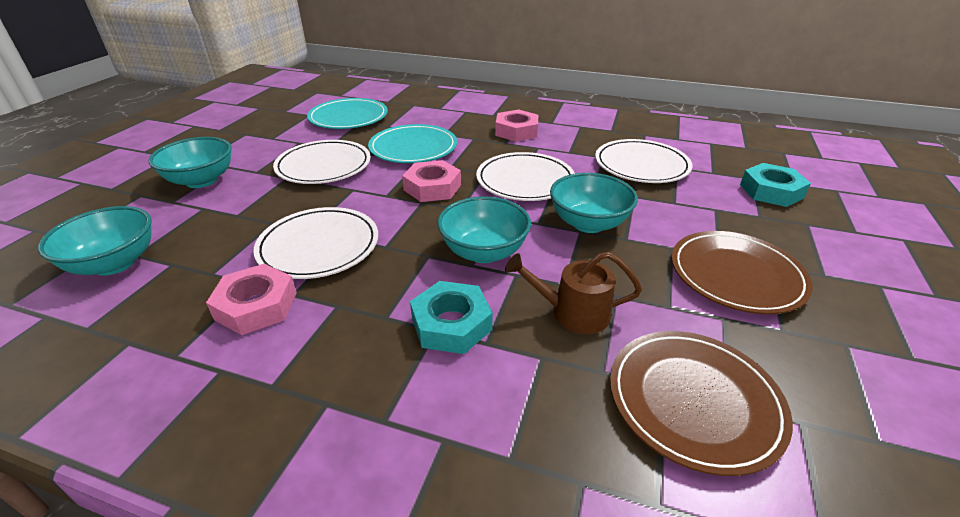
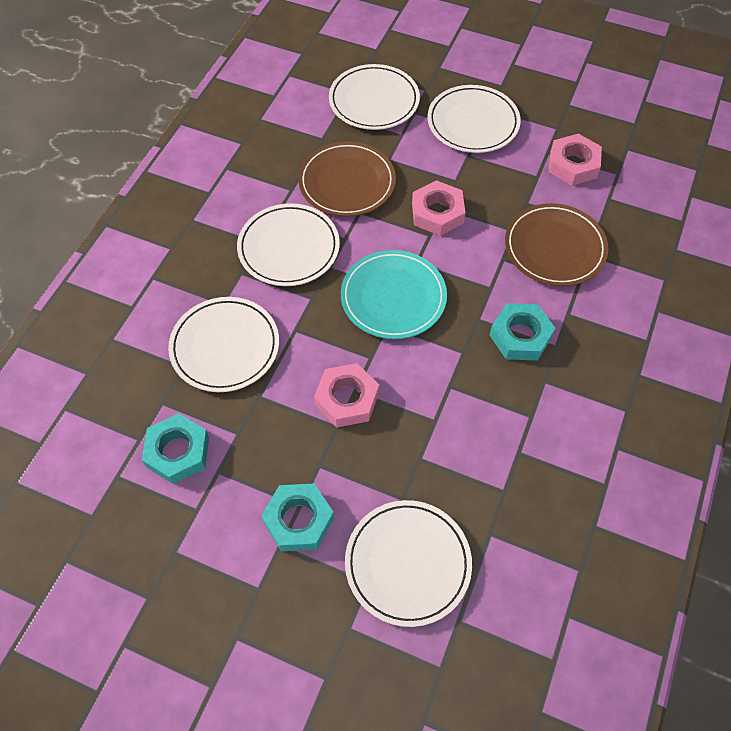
brown watering can: [505,252,642,334] = 1 -> none = 0
turquoise bowl: [38,206,152,275] [149,137,232,188] [437,196,531,263] [550,173,638,233] = 4 -> none = 0
turquoise nut: [410,281,493,354] [740,163,811,207] = 2 -> [142,414,209,484] [261,483,334,551] [489,303,555,361] = 3
turquoise plate: [307,98,388,129] [368,124,457,163] = 2 -> [341,250,447,339] = 1
white plate: [253,207,378,279] [273,140,371,184] [476,152,575,201] [595,139,693,183] = 4 -> [168,297,279,392] [237,203,340,286] [329,64,420,130] [345,500,472,627] [428,85,521,153] = 5

